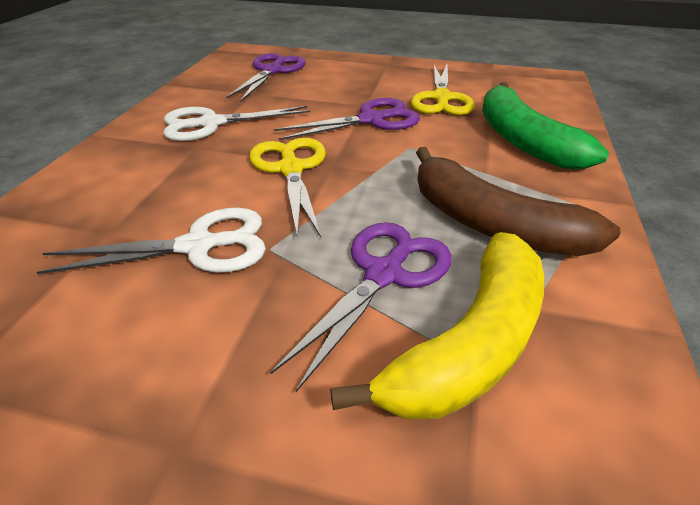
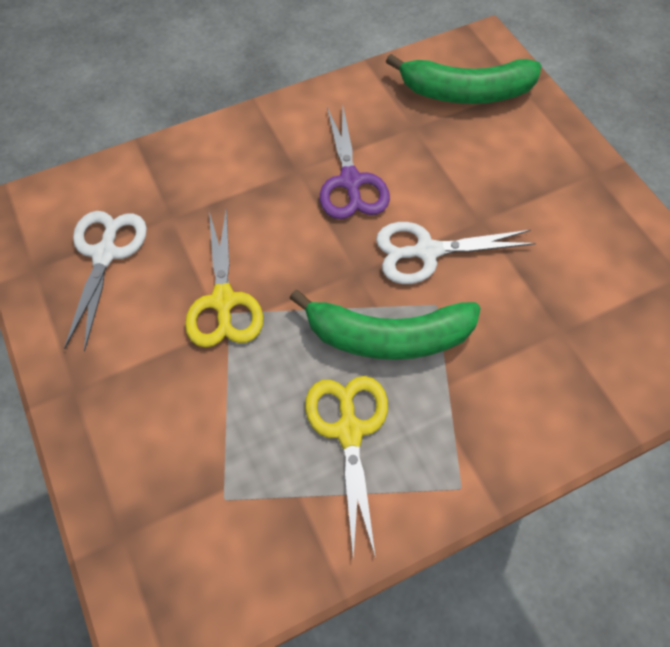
brown banana: [416,147,621,256] = 1 -> none = 0
green banana: [482,82,609,169] = 1 -> [289,290,481,360] [386,54,541,104] = 2
purple scissors: [226,53,306,102] [270,222,451,392] [273,98,420,140] = 3 -> [320,107,390,219] = 1
yellow banana: [330,232,544,419] = 1 -> none = 0

